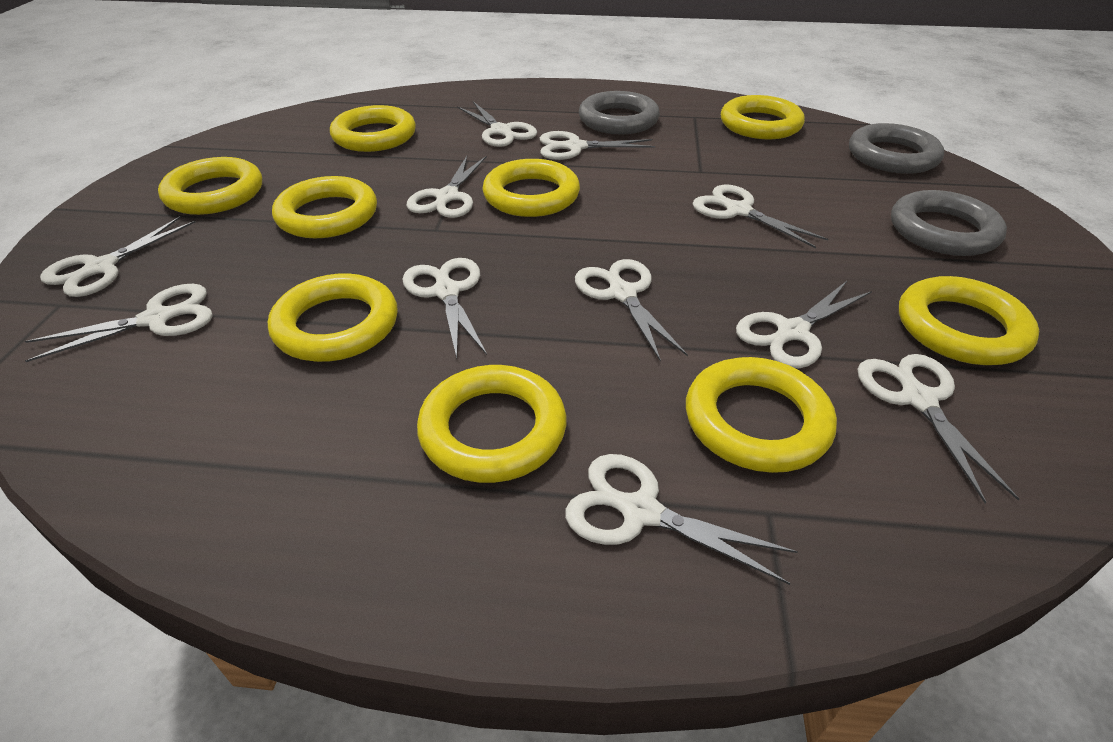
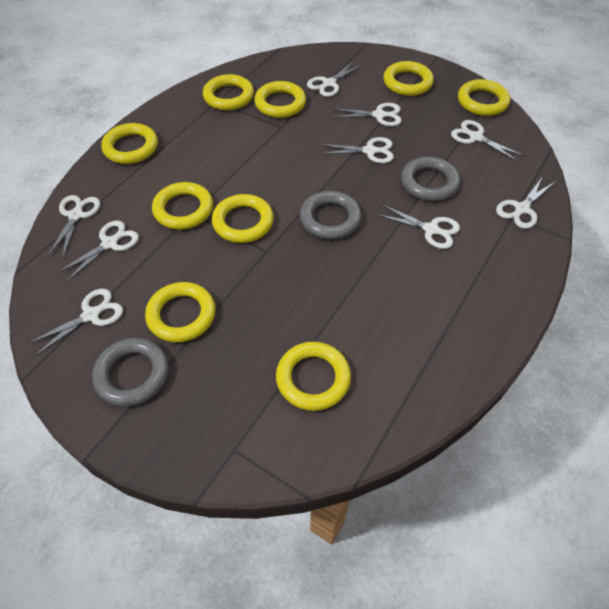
white scissors: [25,284,213,362] [40,217,195,297] [402,258,487,359] [407,156,487,218] [457,101,537,147] [540,131,656,160] [565,454,798,585] [575,259,688,362] [692,184,828,248] [736,281,872,368] [858,354,1019,503] = 11 -> [27,289,123,356] [48,195,100,258] [56,220,139,282] [307,61,363,97] [319,137,394,163] [331,103,402,126] [376,205,460,249] [451,120,524,162] [496,176,555,229] = 9

